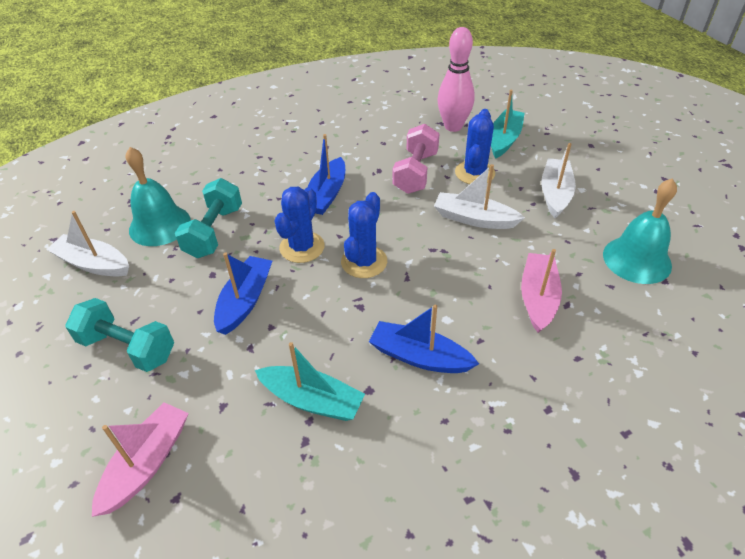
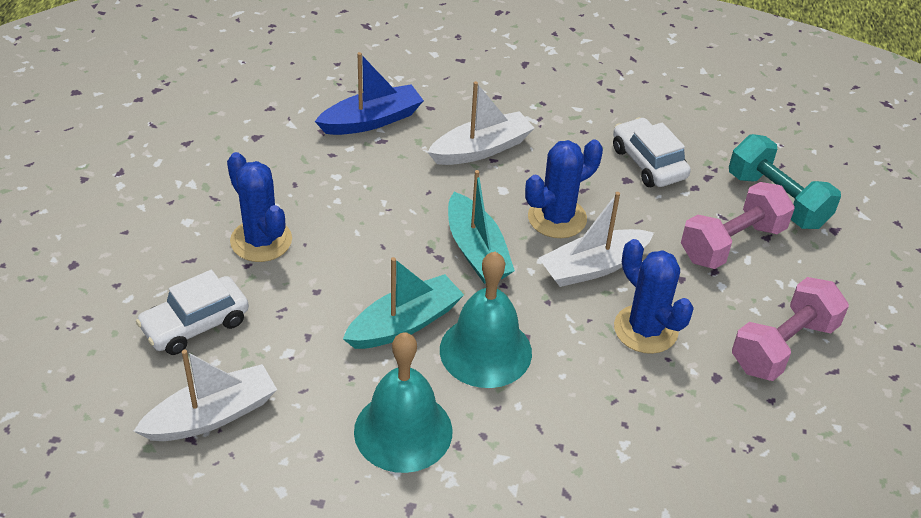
blue boat: [214,252,272,335] [308,134,345,215] [369,305,479,373] = 3 -> [314,52,424,135] = 1
pink boat: [92,402,189,517] [521,249,562,333] = 2 -> none = 0
pink bowling pin: [437,27,475,132] = 1 -> none = 0
pink dumbbell: [393,124,440,194] = 1 -> [681,182,795,269] [732,277,849,381] = 2
turquoise dumbbell: [65,298,174,372] [175,178,242,258] = 2 -> [729,134,841,229] = 1
white car: none = 0 -> [136,270,249,355] [613,117,691,187] = 2

